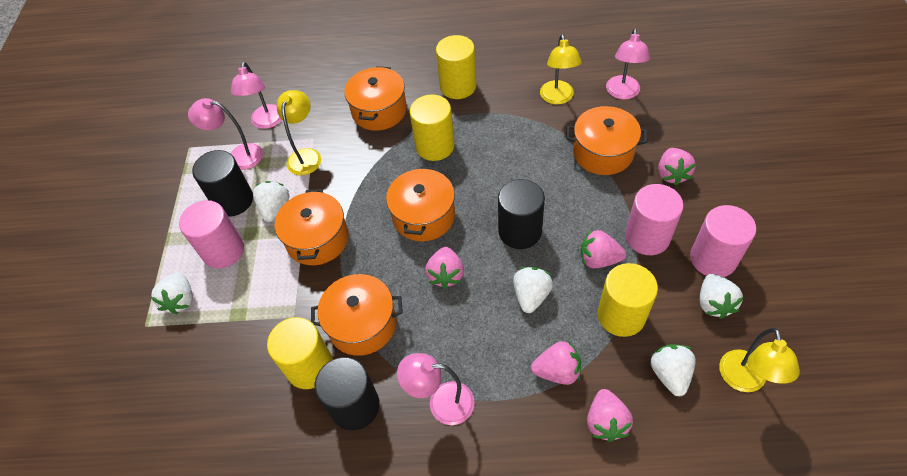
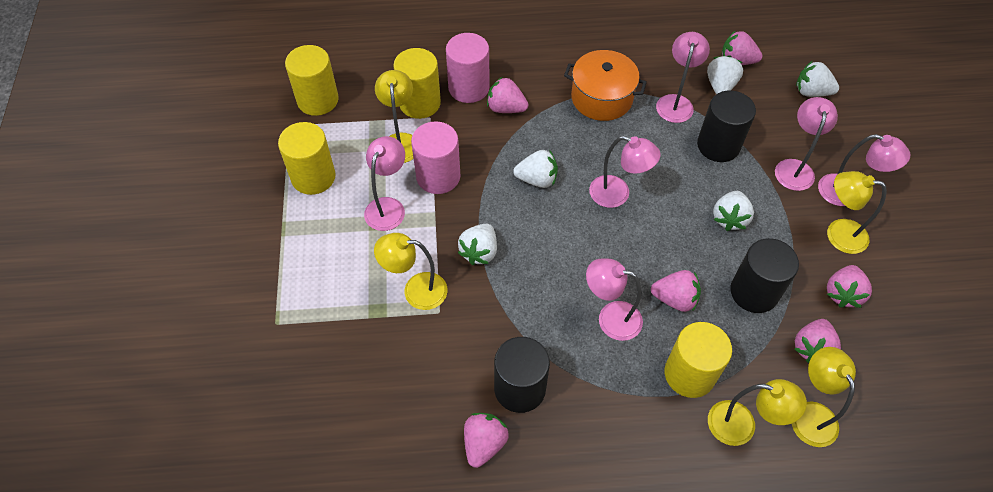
orange pot: [275,189,349,265] [311,274,403,356] [344,66,407,131] [386,166,455,241] [566,106,648,175] = 5 -> [564,50,647,121] = 1
pink cylinder: [179,200,244,268] [625,184,684,255] [690,205,756,277] = 3 -> [411,121,460,194] [446,33,489,103] = 2
pink lamp: [188,98,263,170] [231,62,282,129] [397,353,475,425] [606,29,650,100] = 4 -> [364,136,405,231] [586,258,643,341] [589,136,661,208] [656,32,710,123] [775,97,838,191] [818,134,910,206] = 6
pink strawberry: [425,247,464,289] [531,341,581,385] [581,230,626,268] [587,389,633,442] [658,148,696,185] = 5 -> [464,413,509,468] [487,77,528,113] [651,270,701,312] [721,30,762,65] [795,319,841,363] [827,265,872,308] = 6
yellow lamp: [277,90,321,175] [540,34,582,104] [719,328,800,392] = 3 -> [374,233,448,310] [375,70,414,163] [708,379,807,446] [792,347,856,447] [827,171,887,254] = 5

